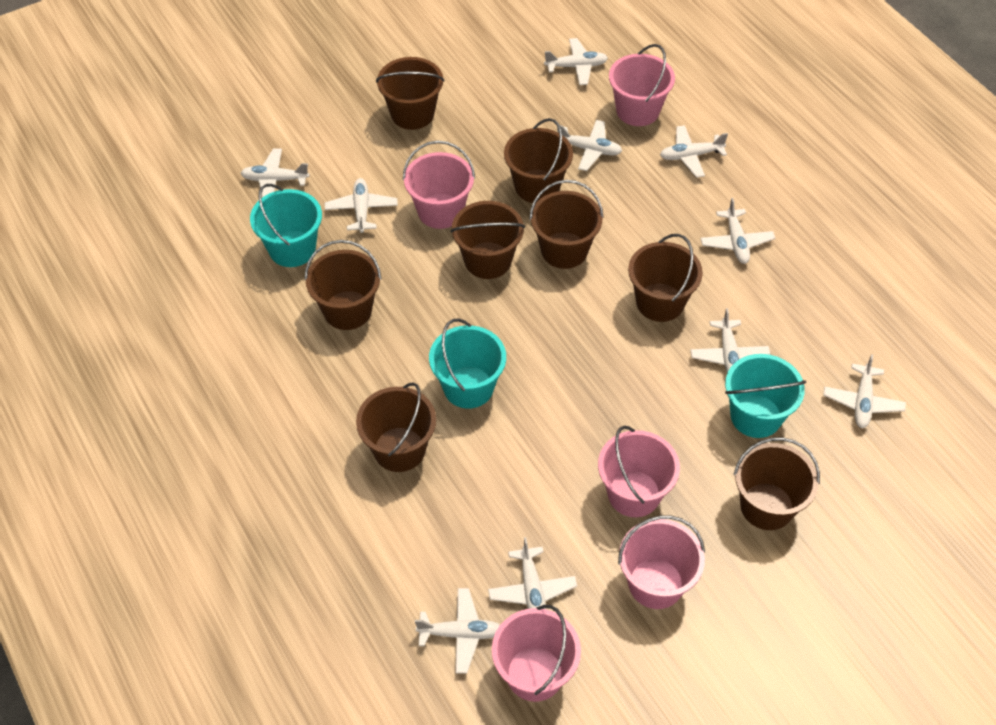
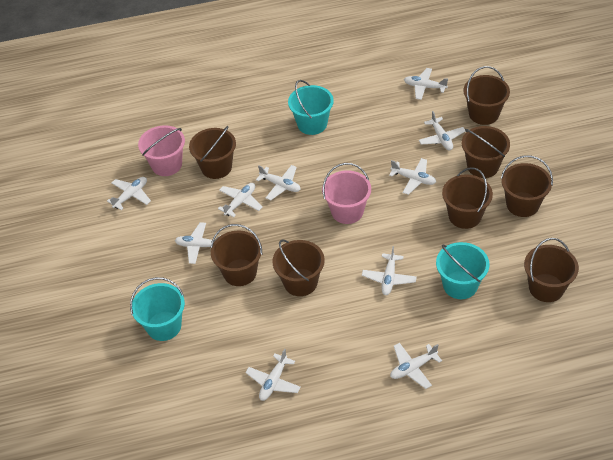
pink bucket: [403,141,475,229] [492,605,581,702] [598,426,680,517] [609,44,675,126] [618,515,705,609] = 5 -> [138,125,185,176] [322,163,371,224] = 2

